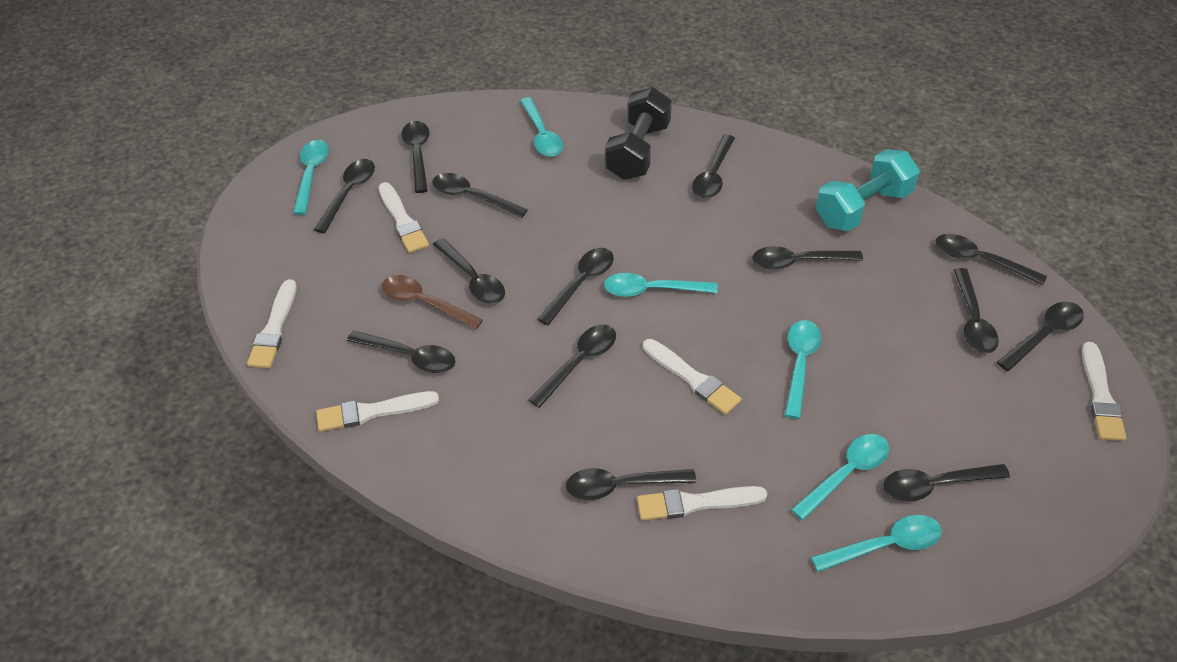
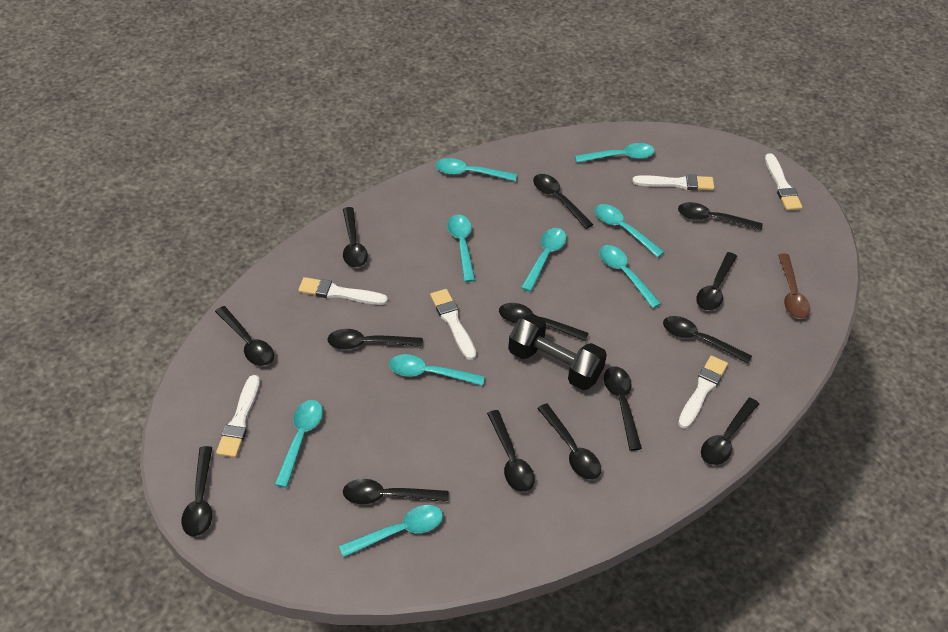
turquoise dumbbell: [816,149,920,231] = 1 -> none = 0
turquoise spoon: [293,140,329,215] [520,97,563,157] [604,273,718,297] [785,320,821,419] [791,434,889,521] [811,515,942,572] = 6 -> [275,400,323,488] [339,505,443,557] [389,354,485,386] [435,158,517,181] [447,214,475,282] [521,228,567,292] [575,143,655,163] [595,204,664,257] [599,245,661,308] = 9

